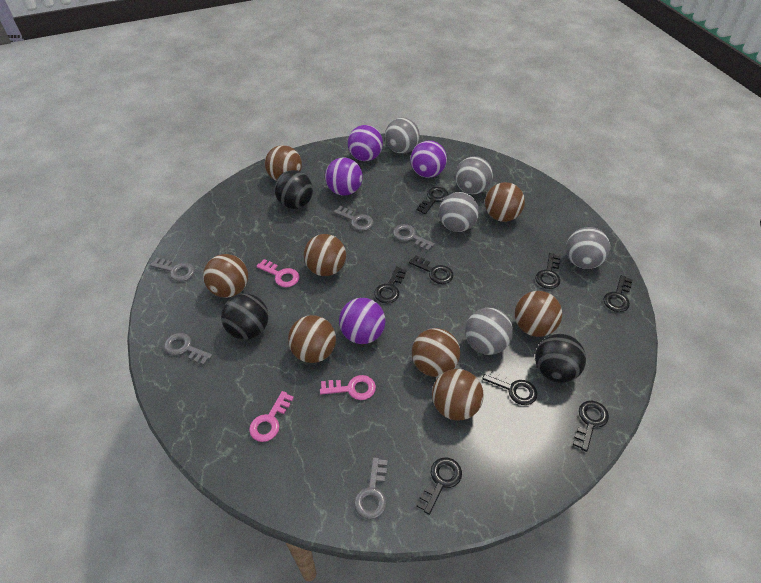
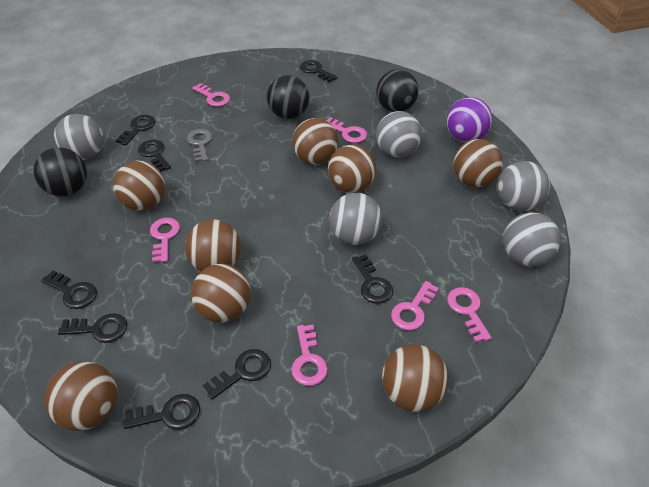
grey key: [150,258,195,282] [164,333,213,365] [334,206,374,231] [354,457,388,519] [393,224,435,251] = 5 -> [187,129,212,162] = 1
pink key: [249,391,294,442] [256,259,299,287] [320,375,376,400] = 3 -> [150,218,180,262] [192,83,230,107] [291,325,328,386] [325,117,367,143] [391,281,439,330] [447,287,492,342] = 6
purple ball: [325,158,363,196] [339,298,385,344] [348,125,383,161] [411,140,447,178] = 4 -> [447,97,492,143] = 1

